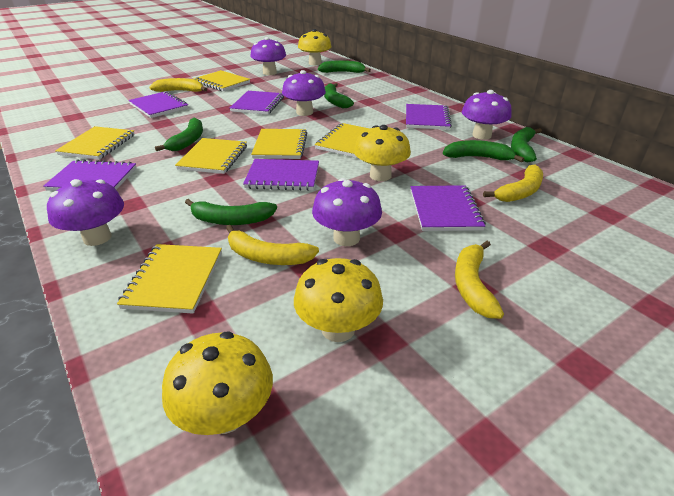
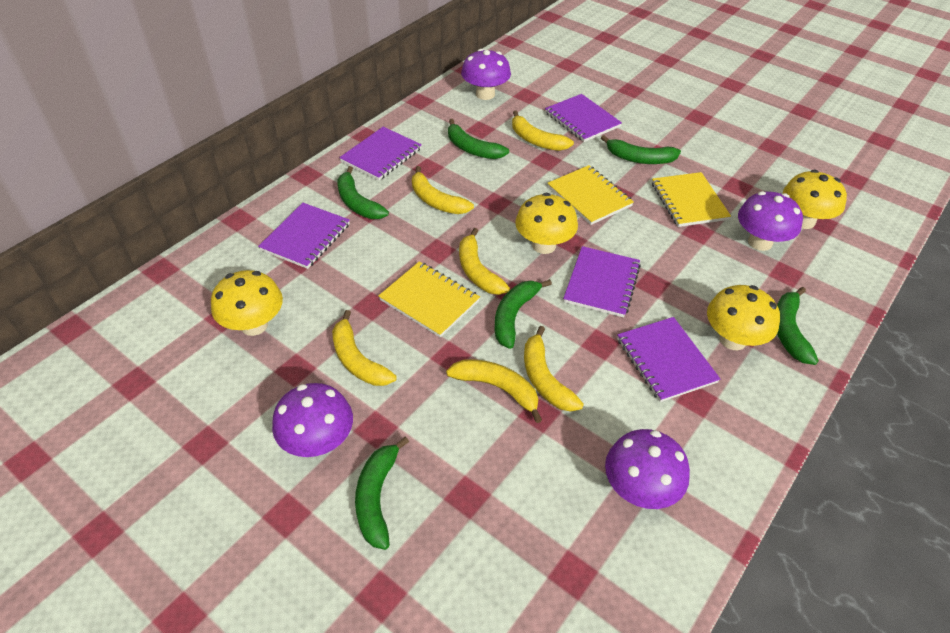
purple mushroom: [47,179,124,246] [250,37,286,75] [282,70,326,116] [312,178,382,246] [461,90,512,140] = 5 -> [272,383,353,457] [461,49,511,100] [605,429,690,509] [738,191,803,251] = 4
purple notebook: [43,159,137,191] [128,91,188,118] [230,91,284,115] [243,159,319,191] [406,104,452,130] [411,185,486,231] = 6 -> [258,203,350,269] [339,127,422,180] [545,94,622,142] [563,246,641,317] [617,317,720,402] = 5
yellow banana: [149,78,207,92] [226,225,319,265] [455,241,504,319] [483,165,543,202] = 4 -> [332,310,397,386] [412,166,474,214] [446,359,542,423] [459,228,510,295] [512,110,574,151] [524,326,584,412] = 6
yellow notebook: [55,126,135,160] [117,244,222,314] [175,138,247,174] [193,70,250,91] [251,129,307,159] [315,123,370,158] = 6 -> [378,261,480,337] [547,165,634,225] [652,172,731,227] = 3

